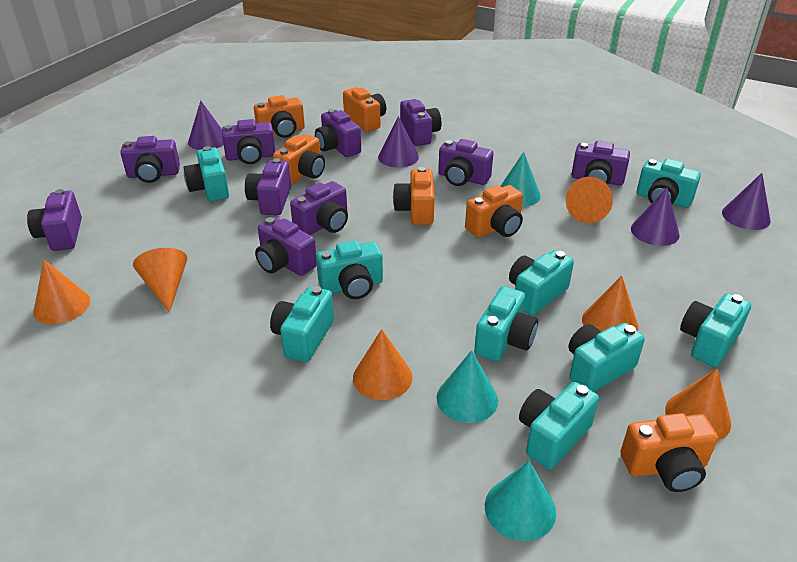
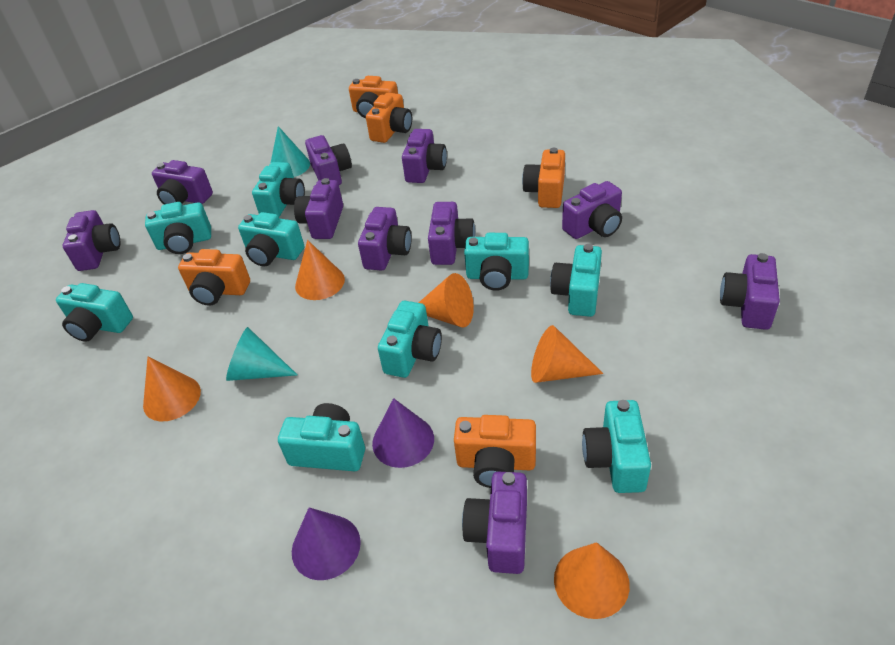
orange camera: [254,95,305,138] [273,134,325,185] [343,87,386,132] [393,167,435,225] [465,185,523,238] [620,413,718,492] = 6 -> [178,249,250,306] [349,76,398,118] [366,93,412,143] [454,415,536,488] [522,148,565,208] = 5
orange cone: [33,260,90,324] [133,248,187,313] [353,329,413,400] [566,177,613,223] [582,276,638,332] [665,368,731,440] = 6 -> [143,357,201,421] [295,240,345,300] [418,273,474,327] [531,325,604,383] [554,542,630,619] = 5
purple cone: [188,100,223,150] [378,116,419,168] [631,188,680,246] [722,173,771,230] = 4 -> [292,508,361,580] [372,398,434,468] = 2
turquoise cone: [436,350,498,423] [485,460,556,541] [501,152,541,207] = 3 -> [226,327,297,381] [271,126,310,177] = 2

